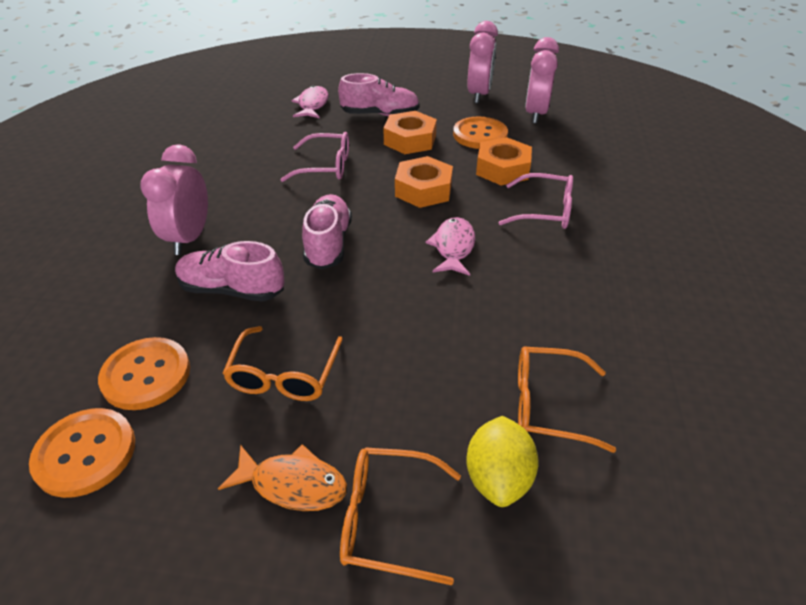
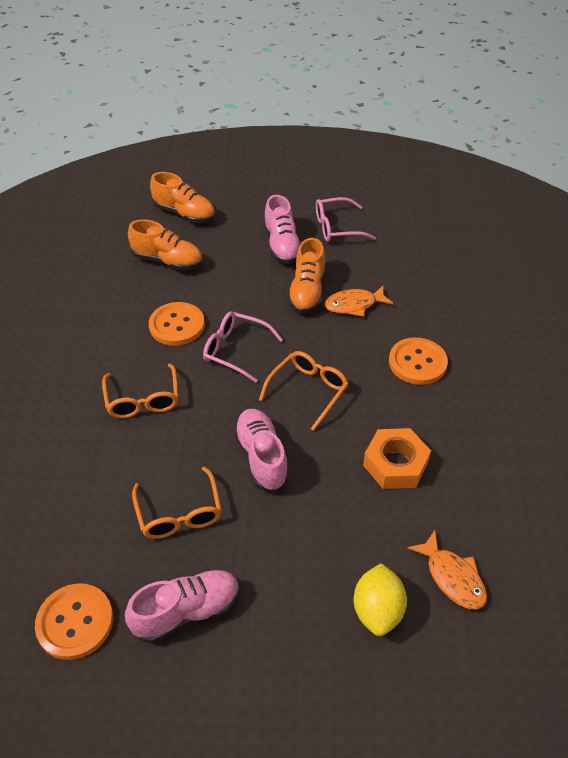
orange fish: [218,444,347,511] = 1 -> [324,285,393,317] [407,530,487,610] = 2
orange nut: [383,111,437,154] [395,156,453,208] [476,137,532,185] = 3 -> [363,428,431,489] = 1
orange shoe: none = 0 -> [128,220,203,270] [150,172,215,223] [288,238,325,313] = 3
pink clock: [140,144,208,255] [467,21,498,103] [525,37,559,124] = 3 -> none = 0
pink fish: [291,86,329,118] [426,217,475,276] = 2 -> none = 0

